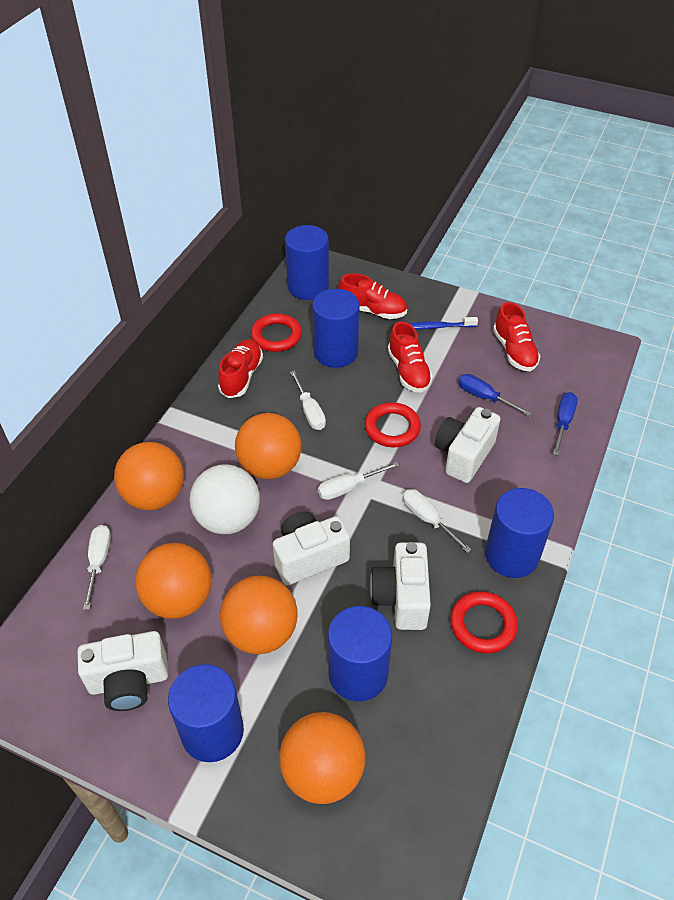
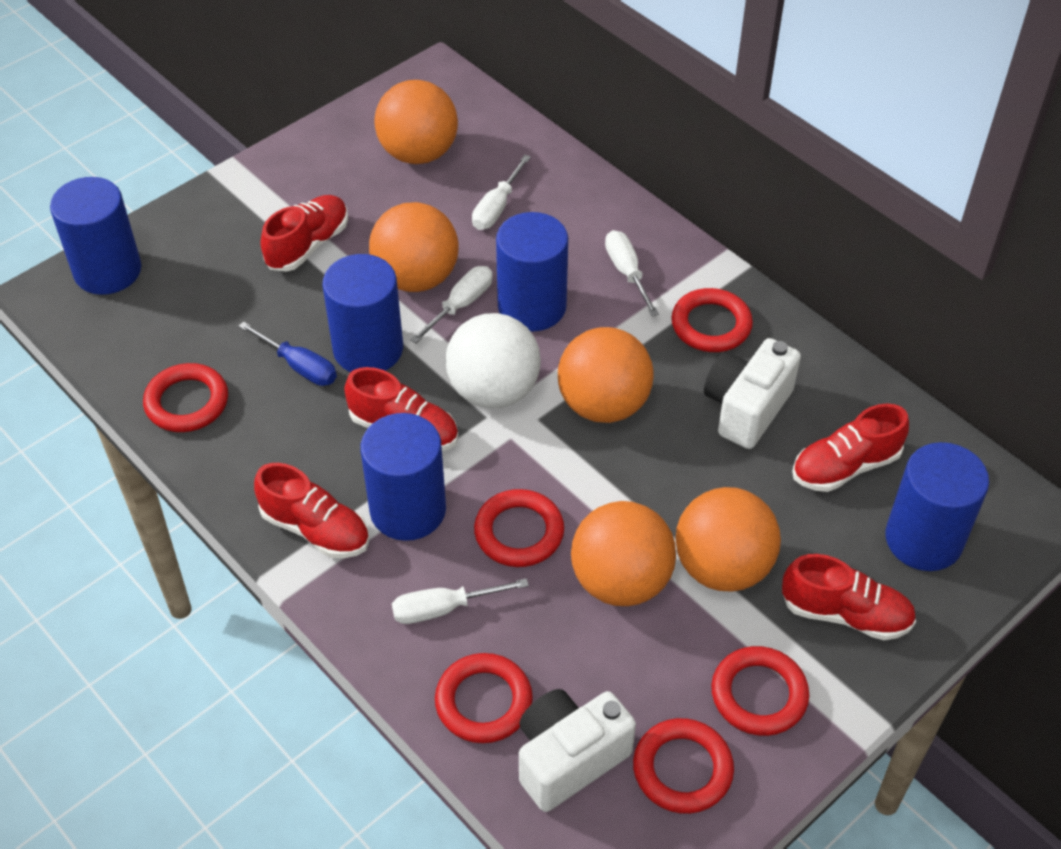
blue screwdriver: [458,374,532,416] [553,392,578,456] = 2 -> [239,321,337,386] = 1
blue toothbrush: [409,317,478,330] = 1 -> none = 0
red ring: [251,314,302,352] [365,402,421,447] [450,591,518,653] = 3 -> [143,363,228,432] [435,653,533,743] [474,489,564,567] [633,718,734,814] [671,288,753,352] [711,646,809,736] = 6
red shoe: [218,339,263,398] [338,273,407,319] [388,321,433,393] [493,302,540,371] = 4 -> [254,463,369,558] [260,195,348,272] [344,367,458,451] [782,554,916,640] [792,403,909,492] = 5
white camera: [77,631,168,711] [273,511,350,585] [370,542,431,630] [435,407,500,483] = 4 -> [519,689,636,812] [704,338,801,449] = 2

